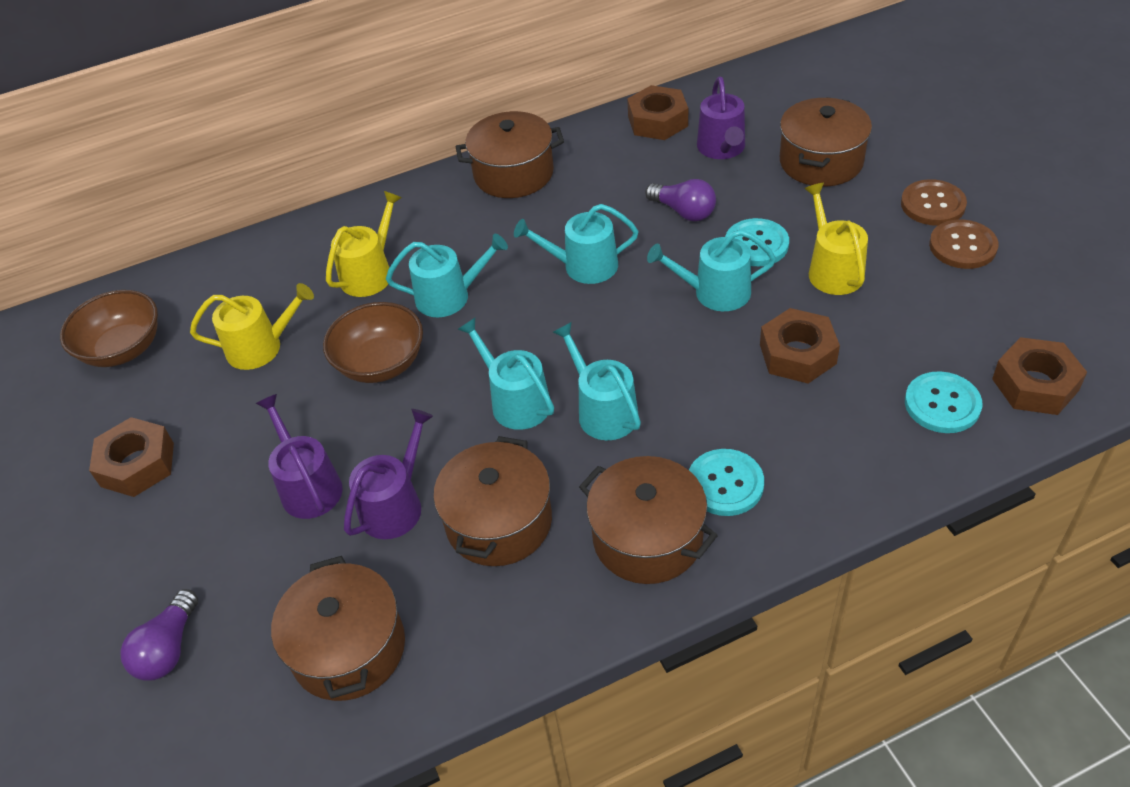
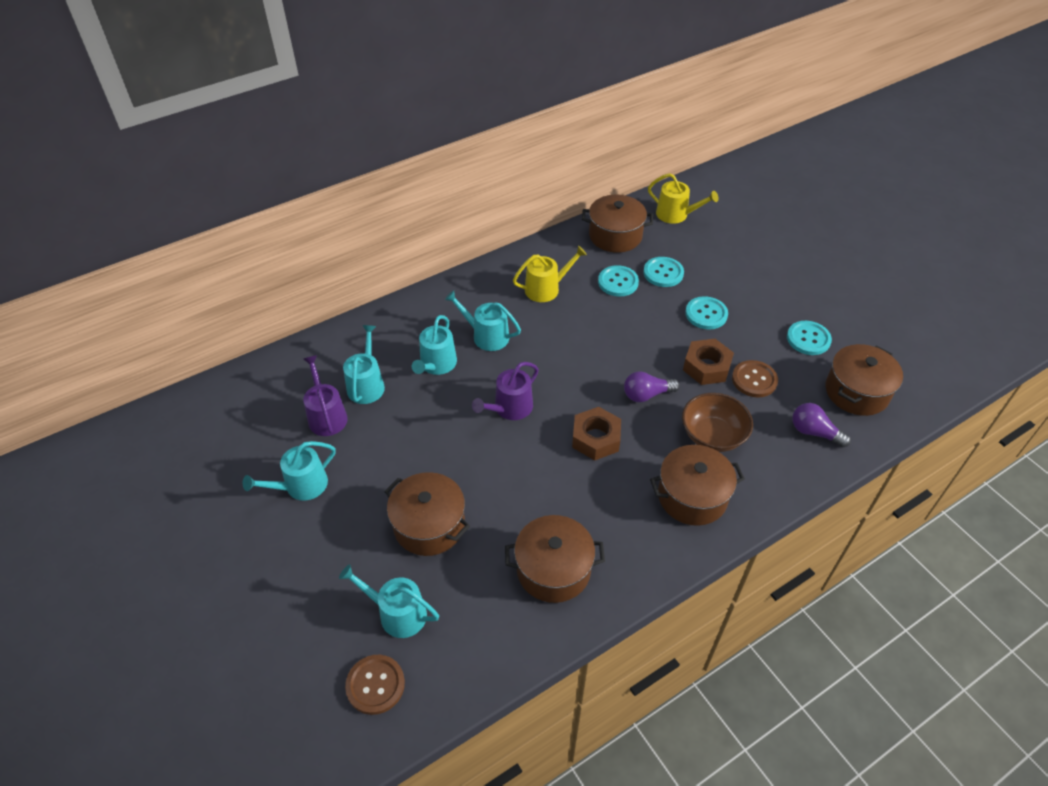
brown bowl: [60,290,158,367] [323,302,423,383] = 2 -> [682,393,753,452] = 1
brown nut: [89,417,174,497] [627,85,688,140] [760,308,840,383] [992,337,1087,415] = 4 -> [572,407,621,460] [683,339,734,385] = 2
purple watering can: [256,394,343,519] [344,409,433,539] [697,77,745,159] = 3 -> [303,355,348,436] [472,362,539,420] = 2
turquoise button: [689,449,764,516] [725,218,789,266] [905,371,982,433] = 3 -> [598,265,639,297] [643,257,684,287] [685,296,728,329] [787,321,832,355] = 4
yellow watering can: [190,283,314,370] [326,191,402,297] [804,183,868,295] = 3 -> [513,246,587,302] [648,173,718,224] = 2

